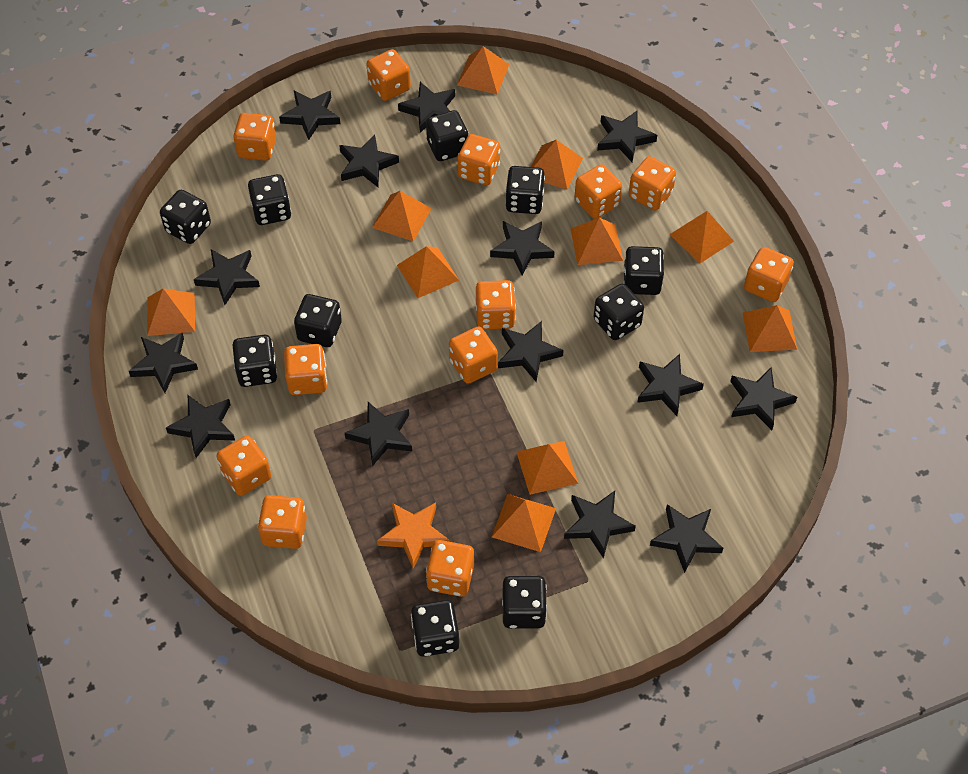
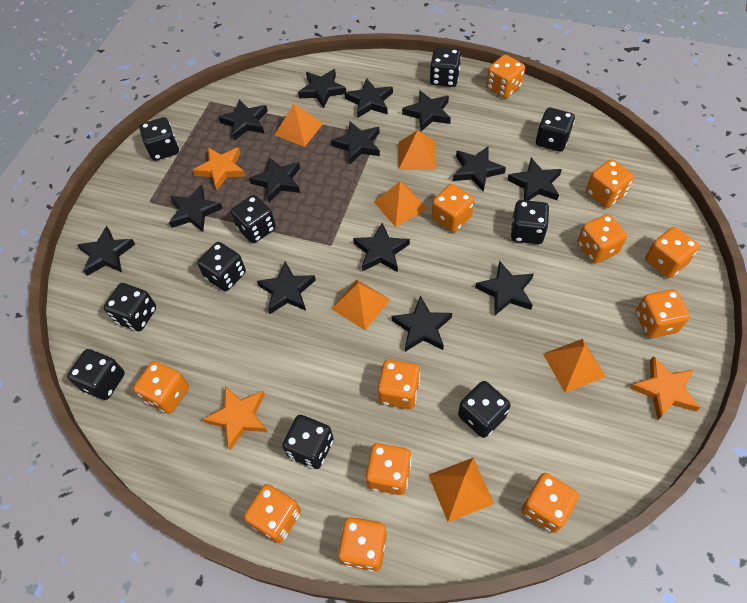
orange pyramid: [147,288,195,336] [372,191,432,242] [397,246,459,298] [457,46,510,95] [492,494,556,552] [517,441,578,495] [531,140,583,190] [571,218,623,265] [670,211,734,263] [743,305,797,352] = 10 -> [275,104,323,147] [332,279,390,331] [374,181,428,227] [398,130,436,170] [429,458,494,522] [543,339,606,393] = 6
orange star: [377,502,449,569] = 1 -> [193,148,245,190] [203,386,268,450] [630,356,700,420] = 3

